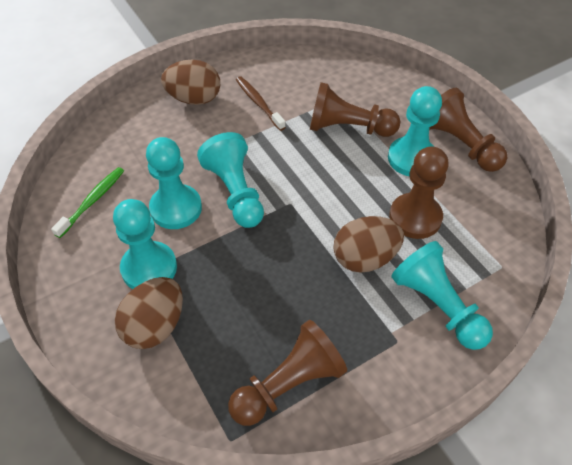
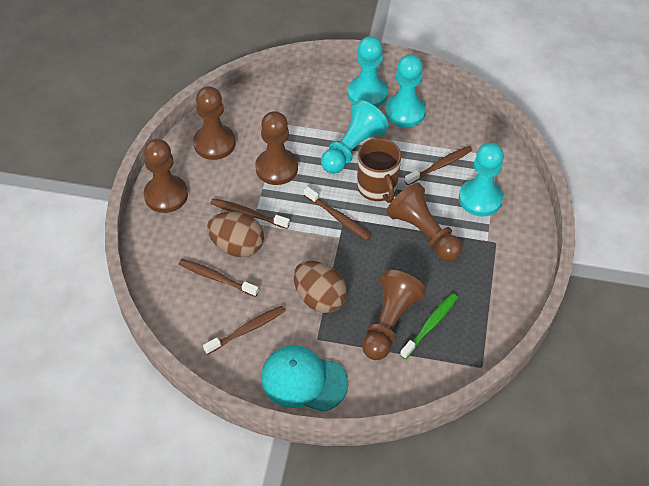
brown egg: [115,277,183,349] [161,60,220,105] [333,216,404,273] = 3 -> [207,212,264,257] [294,261,347,313] = 2
brown mug: none = 0 -> [357,138,401,203] = 1
brown pawn: [228,320,347,426] [310,82,400,137] [389,146,448,239] [429,88,508,172] = 4 -> [144,139,188,213] [193,86,236,160] [255,111,298,185] [362,270,426,360] [386,183,463,261] = 5
brown toothbrush: [236,76,286,131] = 1 -> [179,259,259,297] [203,306,286,355] [210,198,290,229] [304,187,371,240] [405,146,473,185] = 5
turquoise cap: none = 0 -> [261,345,348,412] = 1
turquoise pawn: [113,199,177,289] [146,137,202,229] [197,132,264,228] [388,86,442,176] [391,241,493,350] = 5 -> [321,100,389,174] [348,36,388,107] [385,54,426,128] [459,143,504,217] = 4

